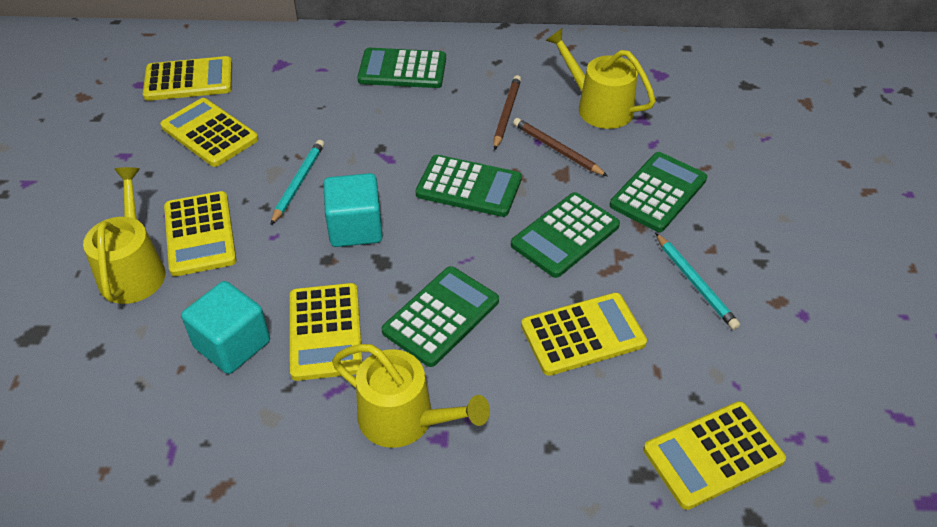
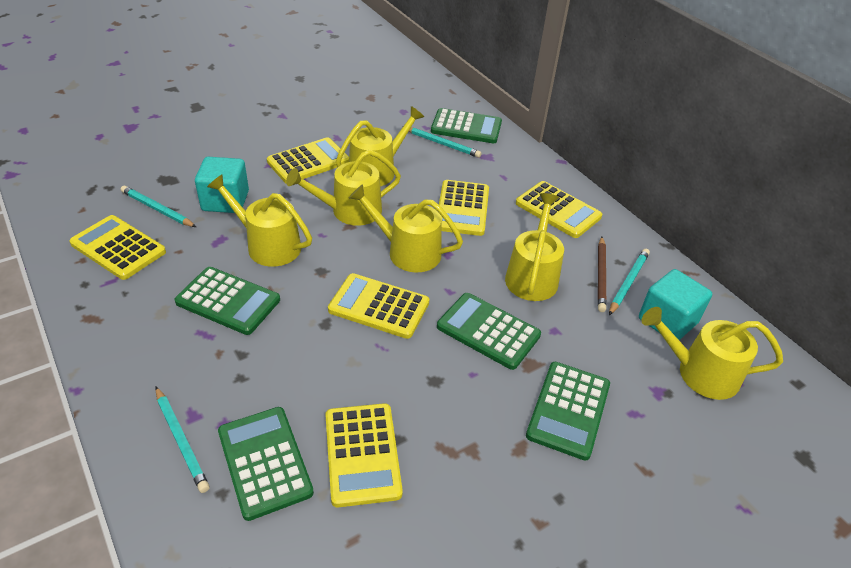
brown pencil: [494,75,521,150] [513,118,608,176] = 2 -> [598,237,607,312] = 1
turquoise pencil: [270,140,324,225] [655,233,740,330] = 2 -> [121,186,196,227] [156,387,210,493] [409,127,482,158] [609,249,650,315] = 4
yellow watering can: [83,167,166,304] [332,344,490,448] [545,28,656,129] = 3 -> [207,175,312,267] [286,150,401,226] [336,106,424,186] [349,184,463,273] [505,193,564,301] [642,307,783,400] = 6

